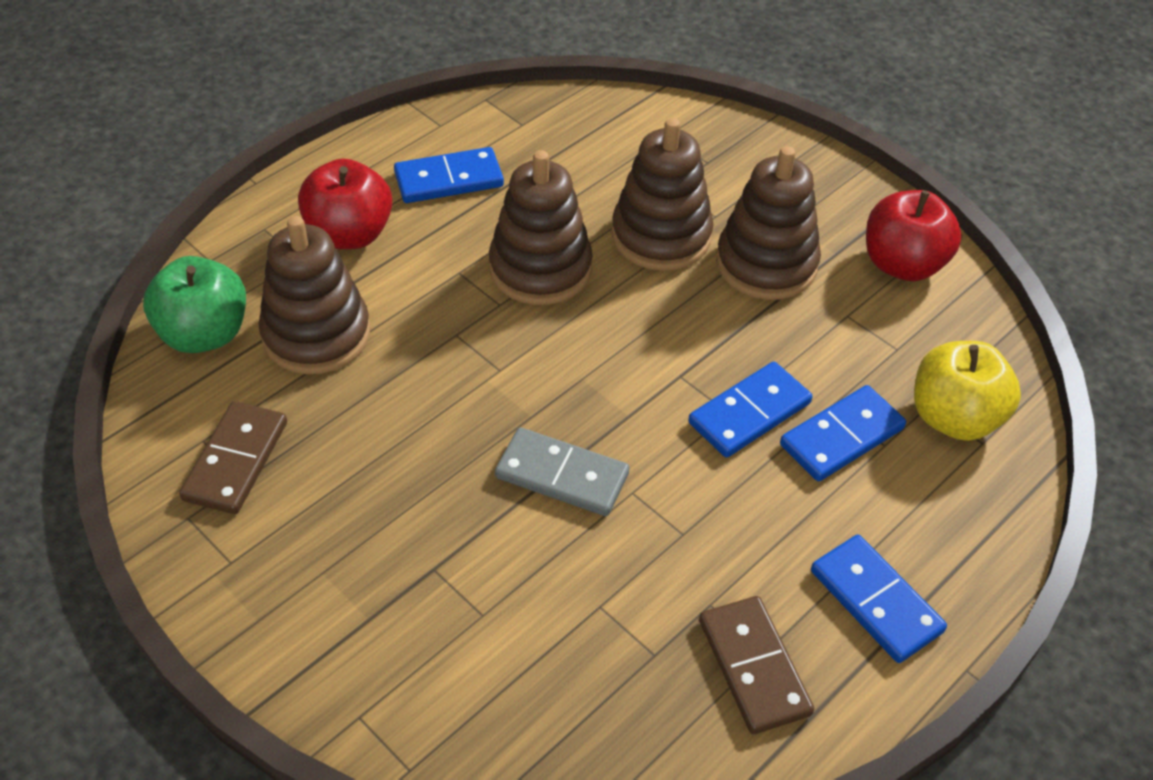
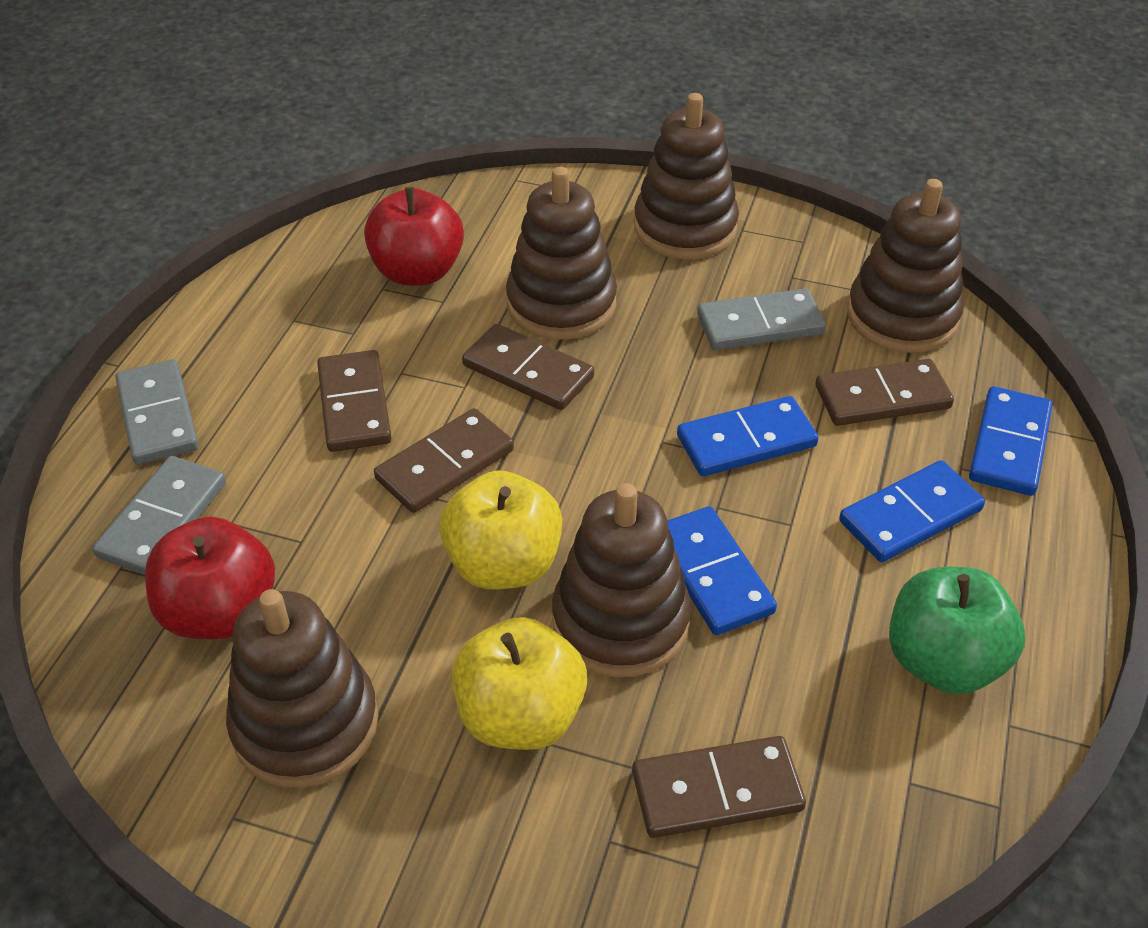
brown domino: [179,401,287,514] [699,596,814,734] = 2 -> [317,350,392,452] [374,408,514,513] [462,324,594,410] [632,736,806,838] [815,359,954,426] = 5
brown stacking toy: [258,216,370,374] [489,150,593,305] [611,118,713,271] [716,146,821,300] = 4 -> [226,589,379,788] [506,167,617,340] [552,483,691,677] [634,93,739,259] [847,179,964,353] = 5
grey domino: [495,427,630,516] = 1 -> [93,456,226,575] [115,359,199,465] [697,289,826,350] = 3
yellow apple: [914,341,1021,441] = 1 -> [439,471,562,589] [452,617,587,750] = 2

